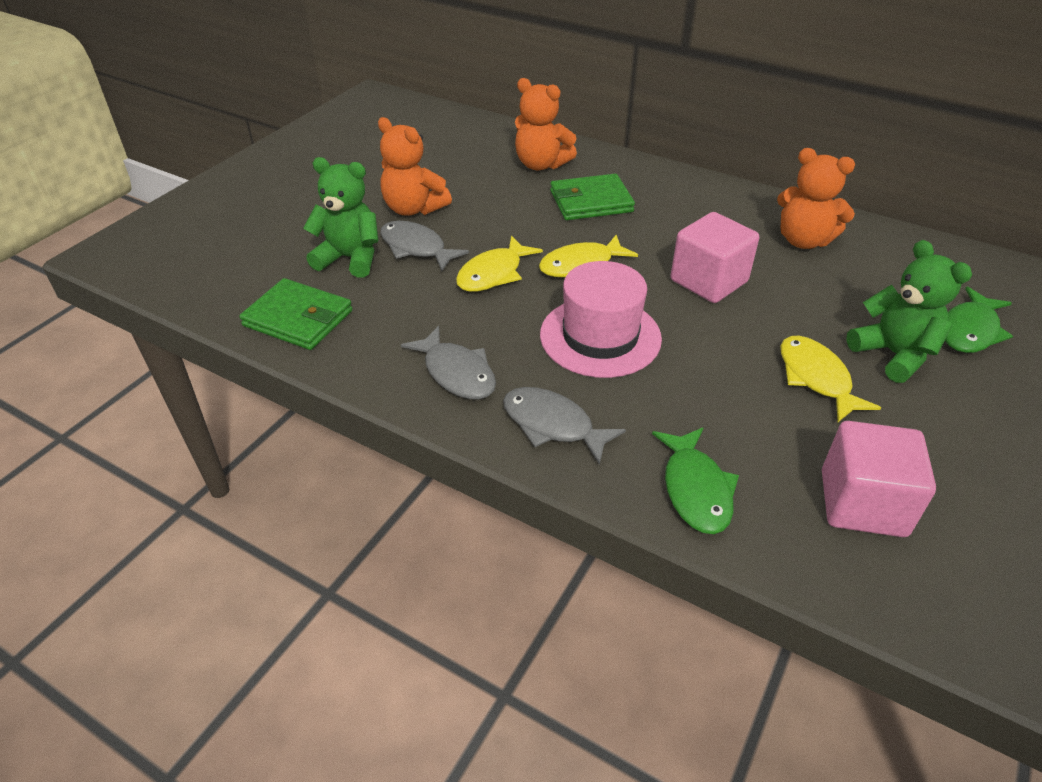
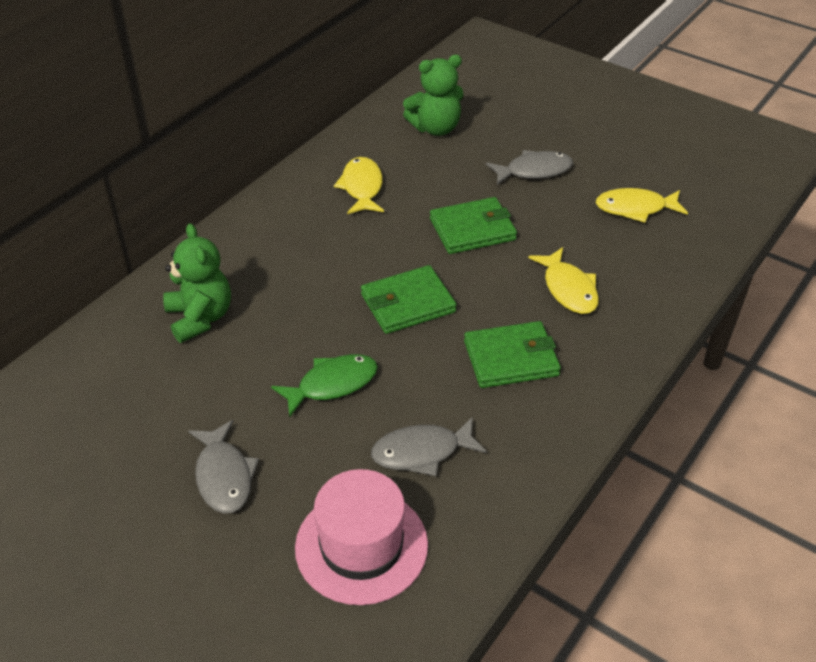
green fish: [652,427,739,534] [945,287,1013,353] = 2 -> [271,354,378,418] = 1
green wallet: [239,278,352,350] [550,174,635,220] = 2 -> [361,265,457,334] [430,197,517,254] [464,321,561,388] = 3
orange teddy bear: [378,117,452,216] [515,78,577,171] [777,148,855,249] = 3 -> none = 0
pink cube: [671,212,759,303] [822,421,936,537] = 2 -> none = 0

